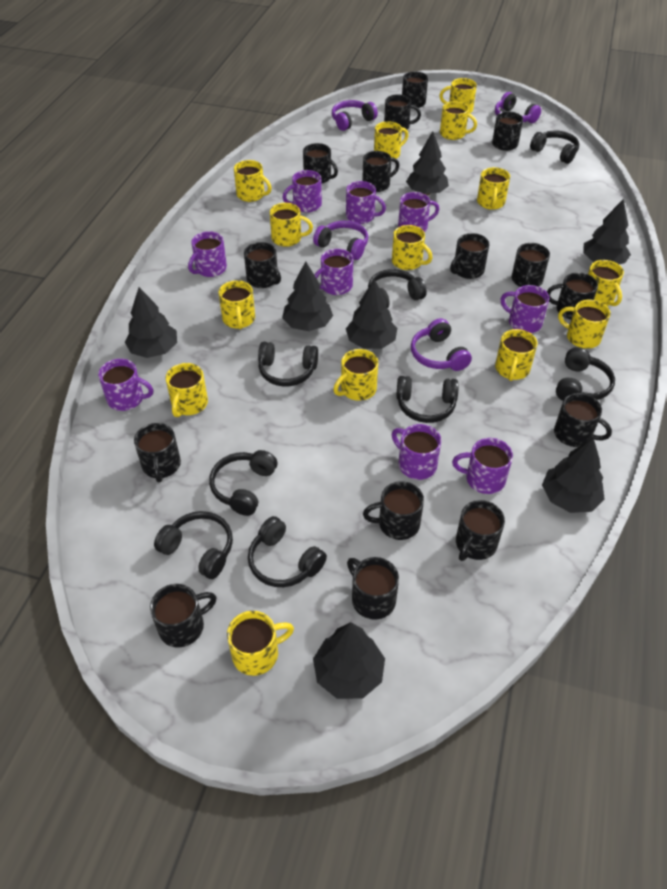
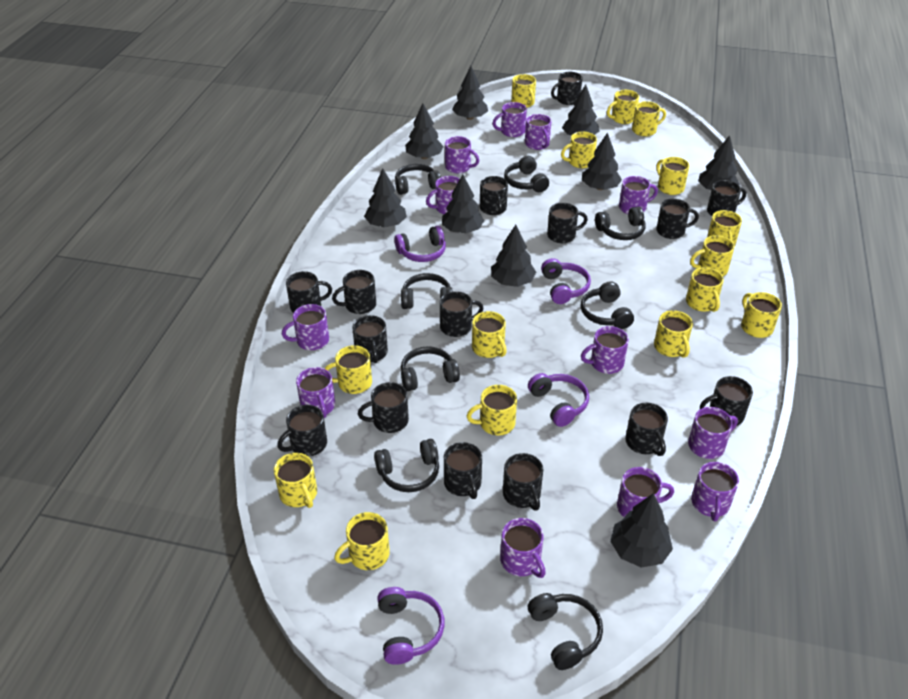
black tree: [125,287,177,358] [282,261,333,331] [313,622,385,699] [346,279,397,349] [406,131,449,195] [542,438,605,513] [583,199,631,264] = 7 -> [364,168,407,227] [405,104,444,159] [442,175,484,233] [452,66,488,120] [491,225,536,287] [562,84,599,136] [582,132,622,190] [610,493,673,568] [698,135,740,190] = 9
purple mug: [98,359,153,411] [188,231,227,277] [283,170,322,212] [314,249,353,295] [346,181,386,224] [392,424,441,480] [398,192,439,232] [452,438,513,494] [501,285,549,333] = 9 -> [282,304,329,350] [296,367,335,418] [426,176,460,214] [445,136,479,173] [493,102,527,137] [500,518,546,578] [525,114,551,150] [581,326,629,374] [617,467,674,517] [619,176,658,214] [688,407,738,459] [691,462,739,521] = 12
yellow mug: [165,363,208,417] [219,280,255,329] [227,611,294,676] [234,160,272,202] [270,203,313,247] [333,349,378,401] [374,121,408,159] [392,225,433,270] [440,78,477,114] [440,101,477,140] [477,167,510,210] [495,329,537,381] [558,300,610,349] [588,260,624,306] = 14 -> [274,453,317,508] [324,345,372,394] [334,512,390,570] [467,385,517,436] [472,311,507,358] [511,74,536,108] [561,132,597,168] [607,90,639,124] [632,101,666,136] [654,310,693,358] [656,157,689,195] [686,267,724,312] [690,235,735,276] [707,210,742,246] [741,292,782,338] = 15

